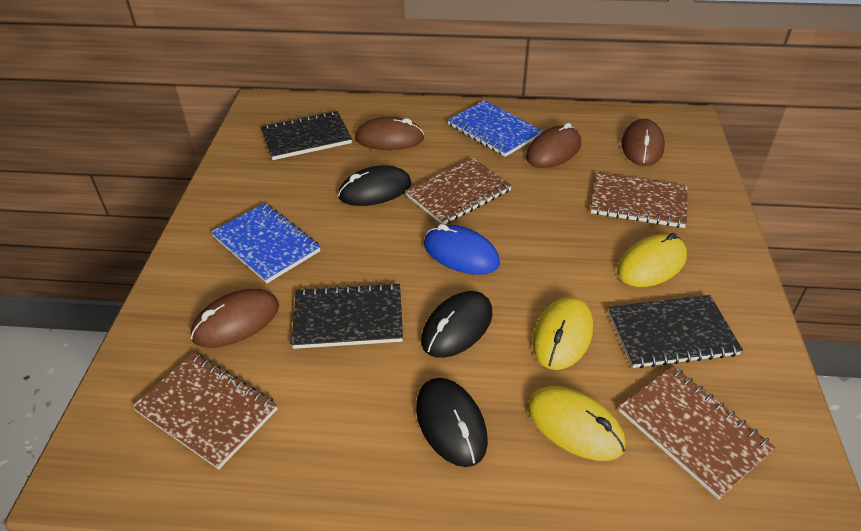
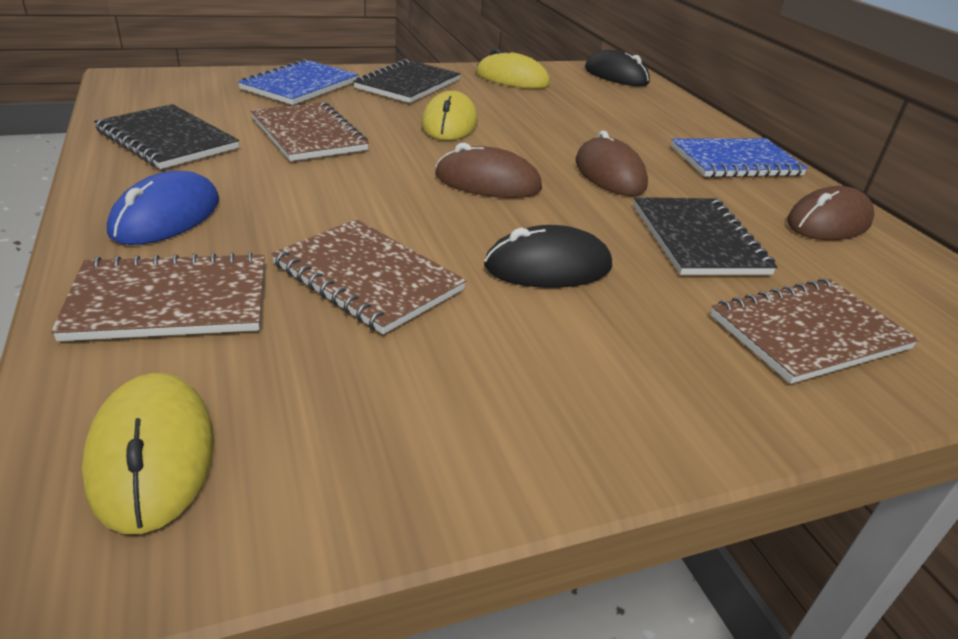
black mouse: [338,165,411,206] [416,378,488,467] [421,291,493,358] = 3 -> [484,225,612,288] [585,50,650,86] = 2
brown mouse: [191,289,279,348] [355,117,425,150] [526,123,581,168] [621,119,665,166] = 4 -> [435,143,542,198] [576,130,648,196] [787,186,874,240] = 3

